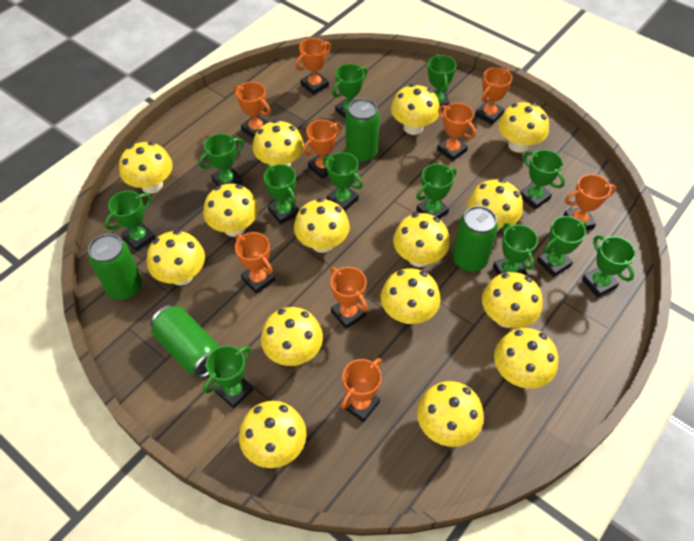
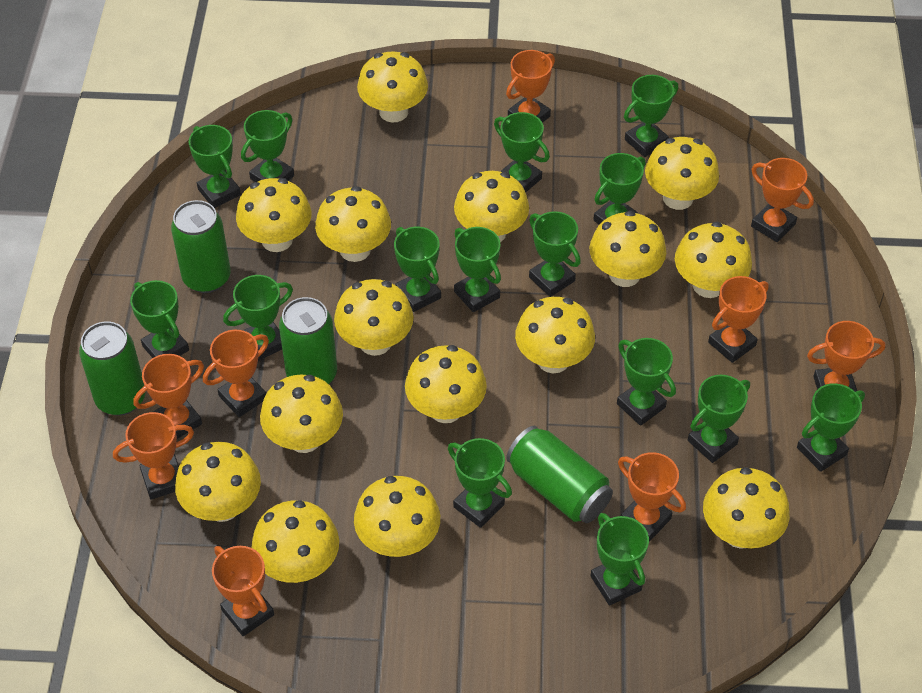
green trophy: [104,191,156,252] [199,134,244,186] [203,345,253,409] [264,164,299,225] [323,152,363,211] [332,64,367,119] [416,164,457,219] [428,54,456,109] [493,223,538,276] [520,150,565,210] [537,216,587,277] [582,235,635,298] = 12 -> [130,280,189,358] [189,125,241,208] [223,275,293,361] [241,110,294,182] [394,227,441,312] [448,438,512,528] [454,227,501,312] [494,112,550,193] [529,211,581,297] [590,513,649,606] [593,153,646,224] [617,338,676,426] [624,75,678,157] [688,375,750,463] [797,383,865,472] = 15

